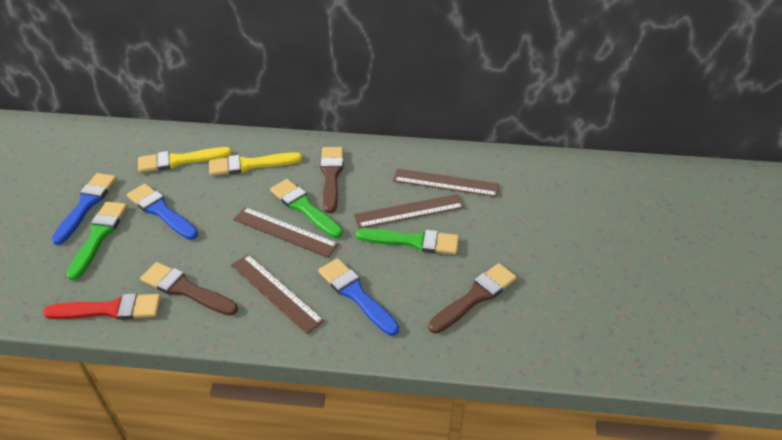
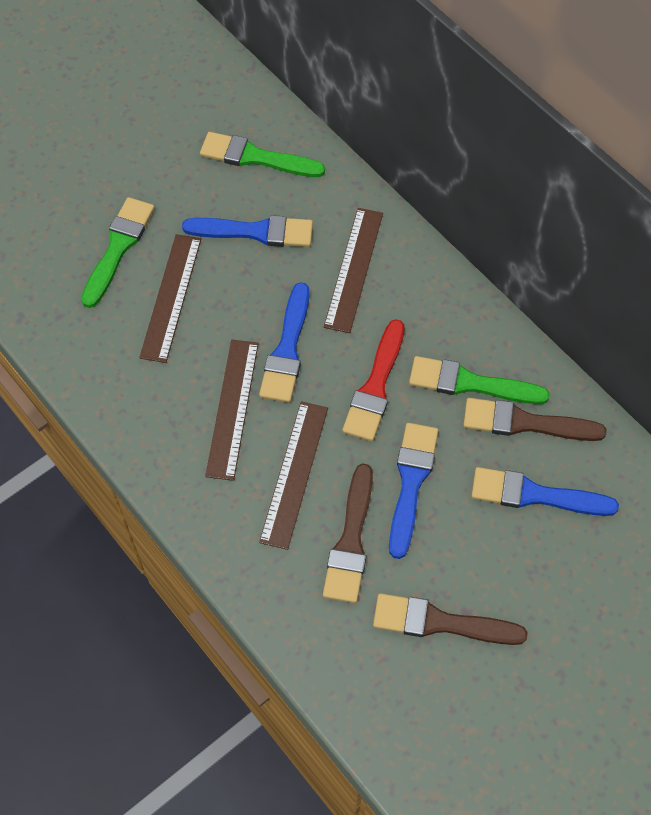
blue brush: [52,173,117,245] [127,184,198,240] [318,258,399,336] = 3 -> [182,215,313,247] [259,282,310,403] [389,423,439,559] [471,467,619,516] = 4
yellow brush: [138,147,232,173] [209,152,302,176] = 2 -> none = 0

